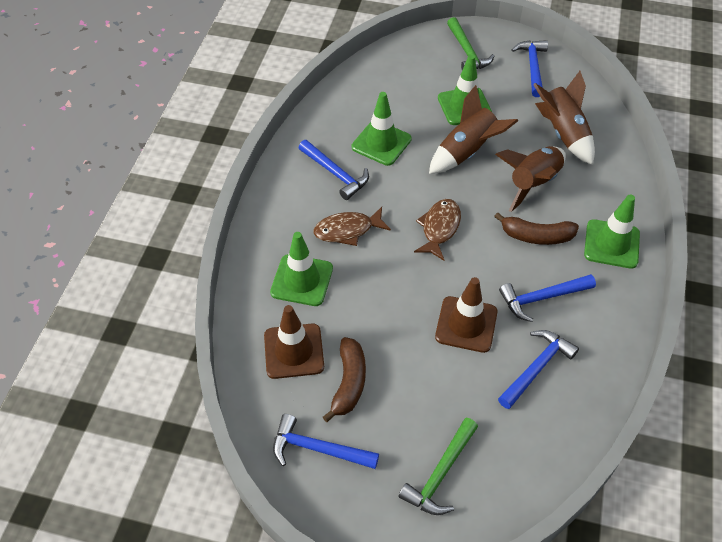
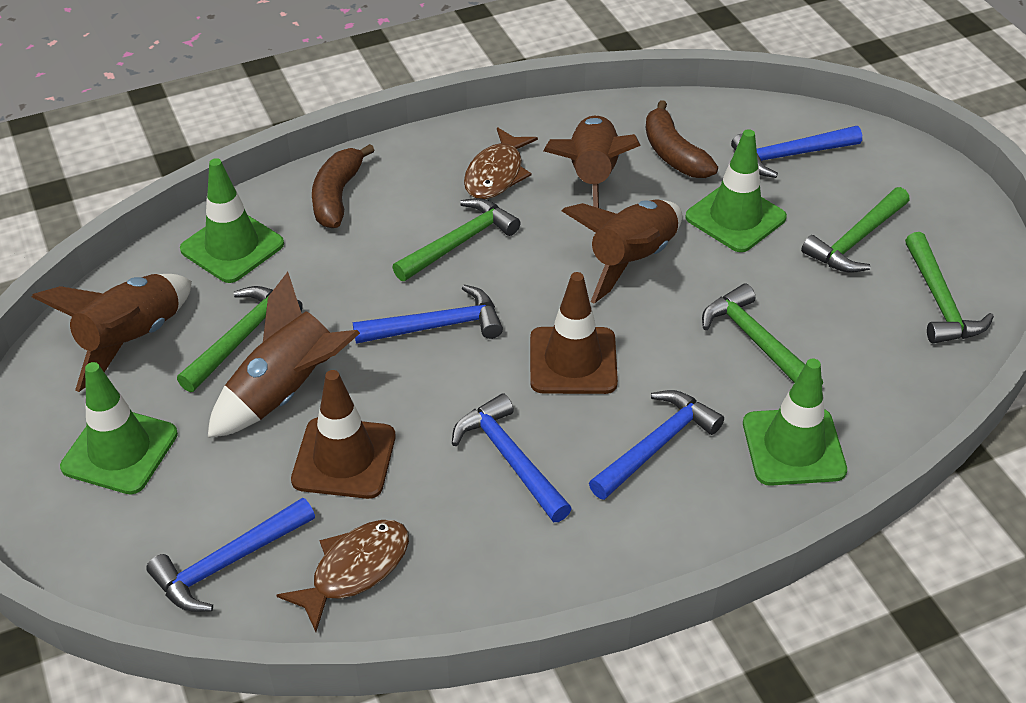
brown rocket: [429,85,518,174] [495,146,566,212] [533,71,595,165] = 3 -> [32,274,192,392] [207,272,360,438] [543,116,641,208] [562,200,682,304] = 4
green hammer: [399,418,478,515] [447,17,494,70] = 2 -> [177,286,303,392] [393,198,520,281] [702,284,823,385] [801,187,909,273] [905,232,994,343] = 5

